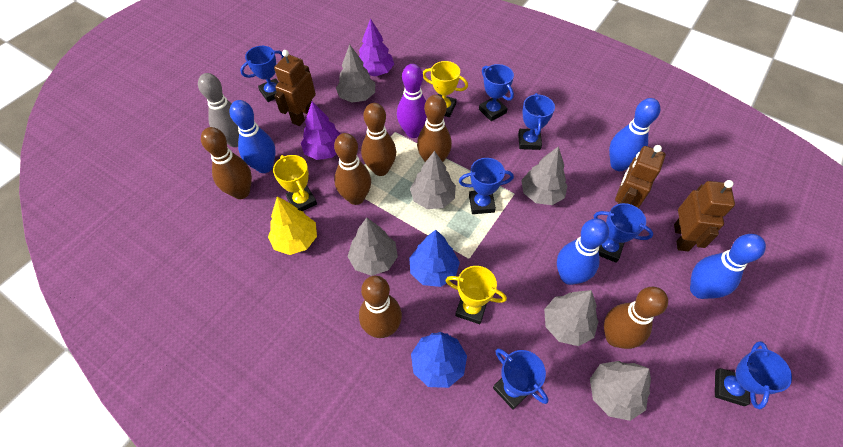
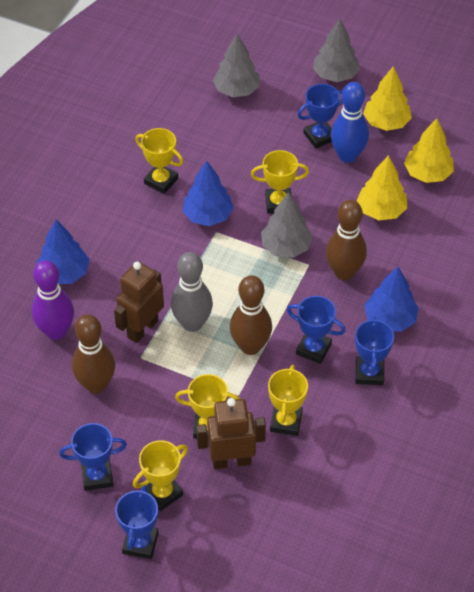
blue bowling pin: [229,100,276,173] [557,218,609,285] [609,98,660,171] [690,234,766,299] = 4 -> [331,82,369,163] = 1
blue tree: [409,230,460,287] [411,332,467,388] = 2 -> [37,220,89,284] [183,161,234,226] [364,267,419,332] = 3
blue trophy: [240,46,284,102] [459,158,514,214] [479,64,514,121] [493,348,549,410] [518,93,555,150] [594,203,654,263] [715,341,792,409] = 7 -> [59,423,127,491] [115,485,159,559] [287,296,345,364] [297,84,343,148] [355,316,394,385] = 5
brown bowling pin: [201,127,252,199] [334,133,371,205] [359,276,402,338] [361,103,396,176] [417,95,452,162] [604,287,668,349] = 6 -> [72,314,115,394] [230,275,272,355] [326,200,367,280] = 3
brown robot: [274,50,316,126] [615,145,666,208] [674,180,735,251] = 3 -> [114,262,164,343] [197,398,266,469] = 2
grey tree: [336,44,376,103] [348,218,398,276] [410,151,456,209] [521,146,568,205] [544,290,599,346] [590,361,651,421] = 6 -> [213,34,260,97] [261,192,313,258] [313,19,360,82] = 3
purple tree: [301,101,340,160] [359,18,394,76] = 2 -> none = 0
yellow tree: [268,197,317,255] = 1 -> [357,155,407,220] [363,66,412,131] [404,118,454,183] = 3
yellow trophy: [273,155,317,211] [423,61,468,117] [445,266,507,324] = 3 -> [133,440,188,511] [135,128,183,194] [175,374,240,439] [251,150,309,214] [268,365,308,436] = 5

